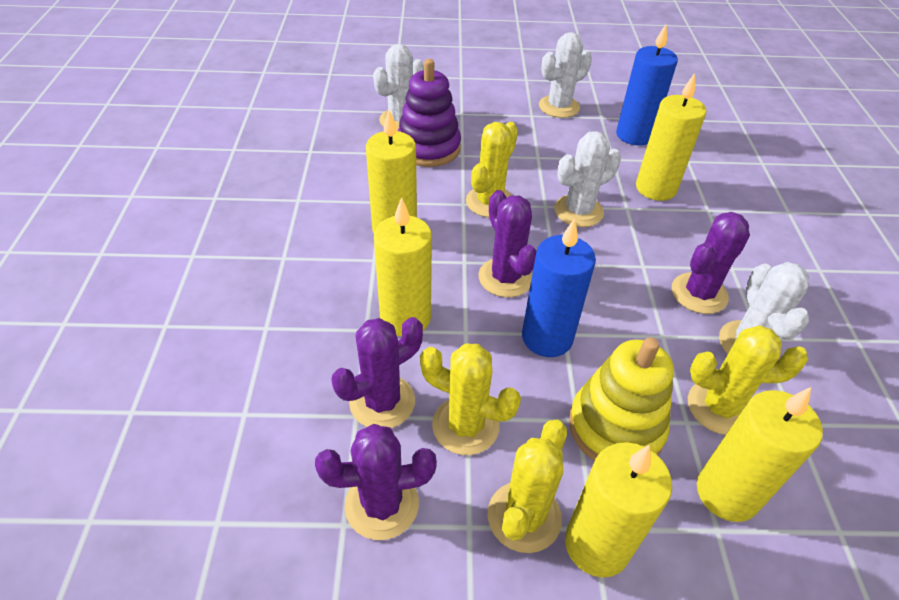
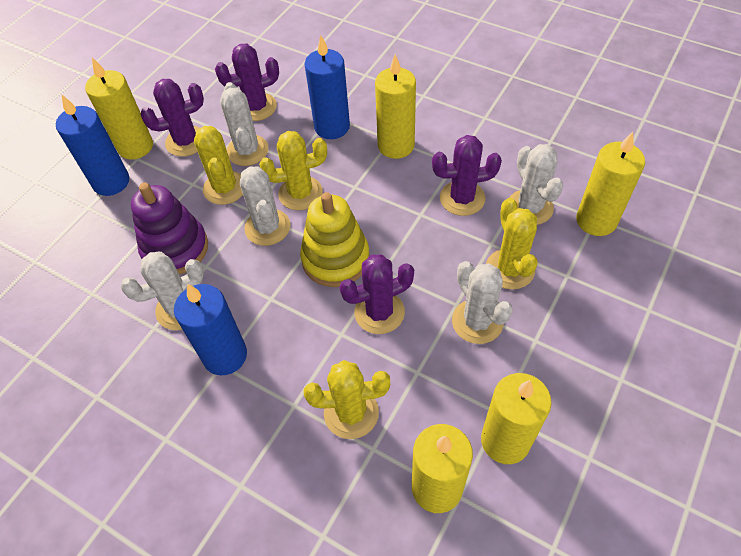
blue candle: [522,218,596,357] [616,25,678,145] = 2 -> [56,95,129,196] [174,284,247,375] [305,36,350,139] = 3
white cactus: [373,44,424,131] [539,32,592,118] [554,131,621,227] [719,262,809,360] = 4 -> [121,252,204,330] [220,82,269,166] [240,166,290,246] [452,261,513,344] [509,144,563,225] = 5

